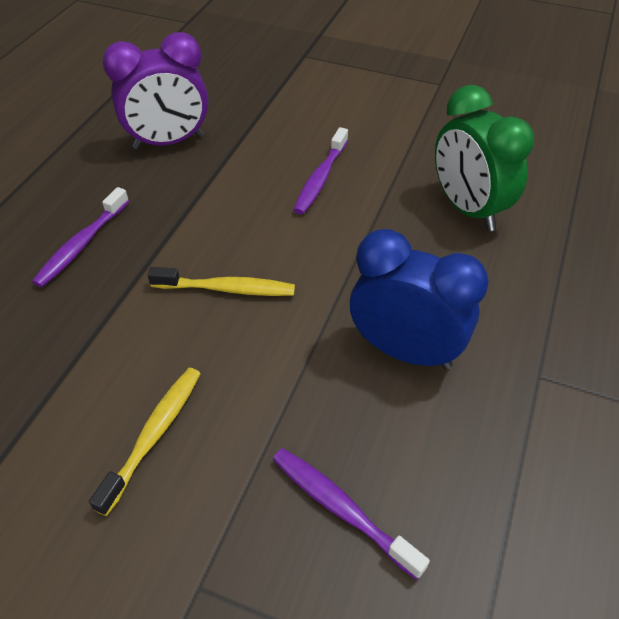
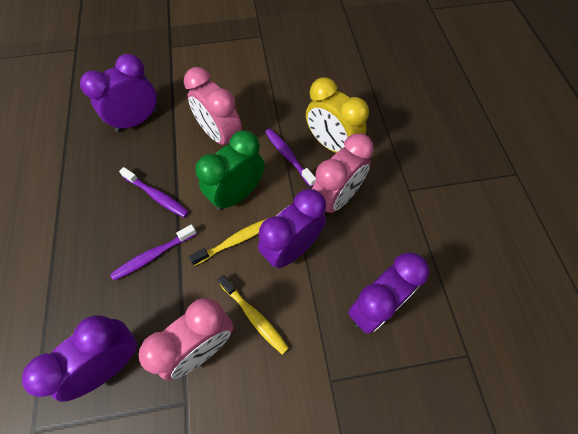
blue clock: [350,229,489,369] = 1 -> none = 0
pink clock: none = 0 -> [139,298,233,381] [184,67,242,145] [312,133,374,214] = 3
purple clock: [103,32,208,150] = 1 -> [22,315,138,402] [80,54,157,132] [258,189,326,268] [348,252,429,334] = 4
yellow clock: none = 0 -> [306,77,369,153] = 1

